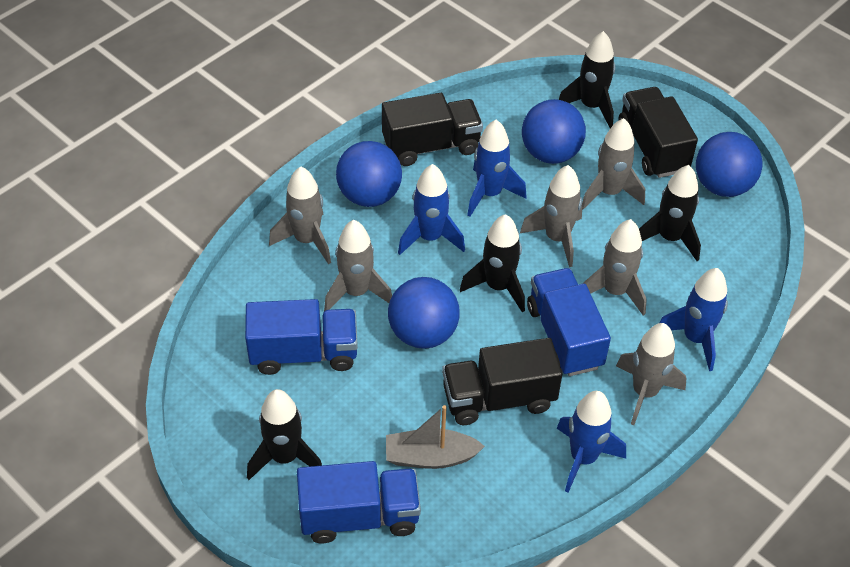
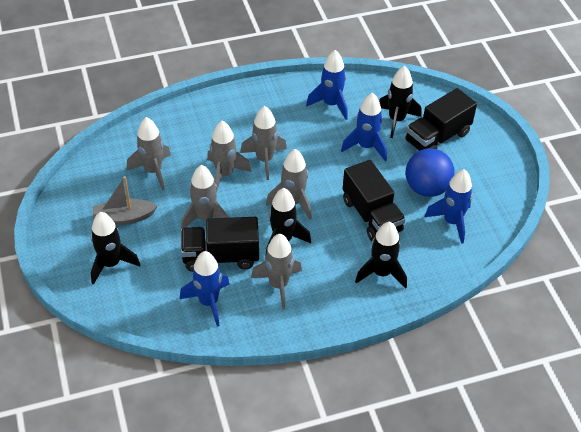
blue ball: [336,141,402,207] [388,277,460,349] [522,99,586,164] [696,132,763,197] = 4 -> [406,148,455,197] = 1
blue truck: [245,299,358,375] [297,461,421,543] [527,268,611,376] = 3 -> none = 0

